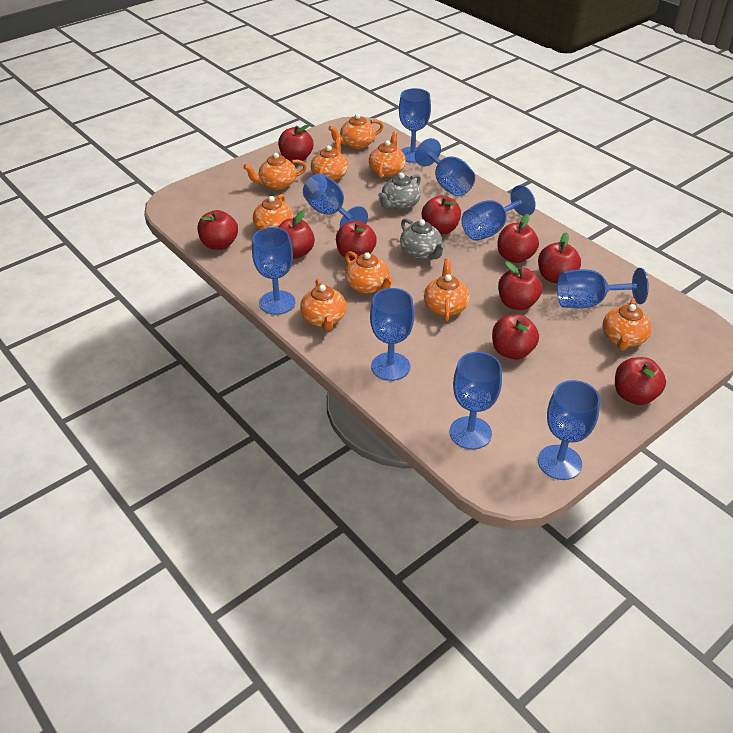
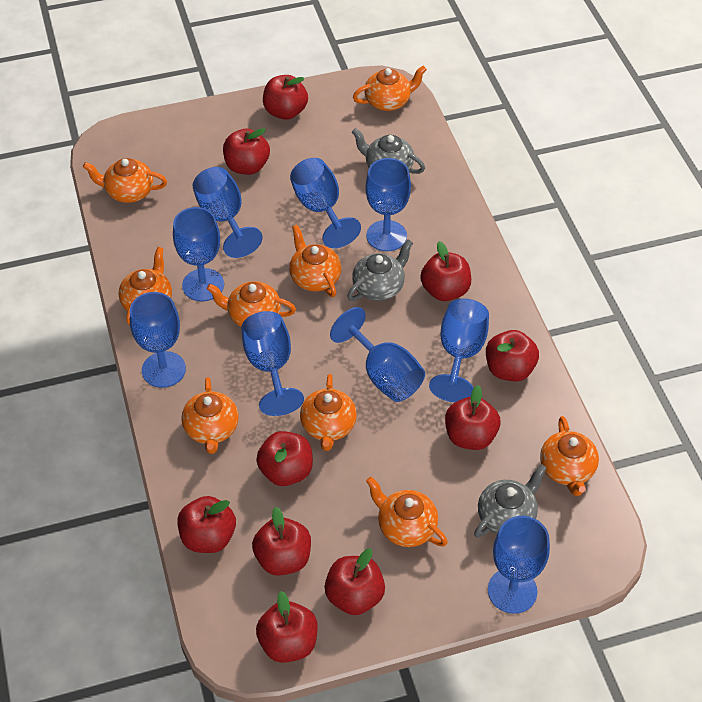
grey teapot: [378,173,421,211] [400,218,445,259] = 2 -> [347,239,413,301] [352,128,425,174] [474,464,547,538] = 3

